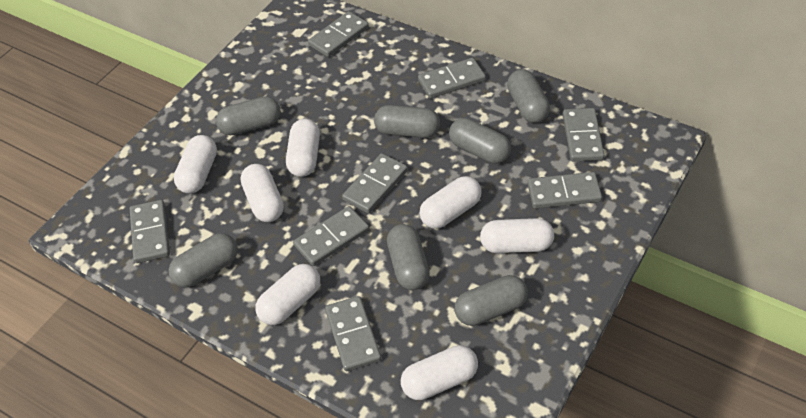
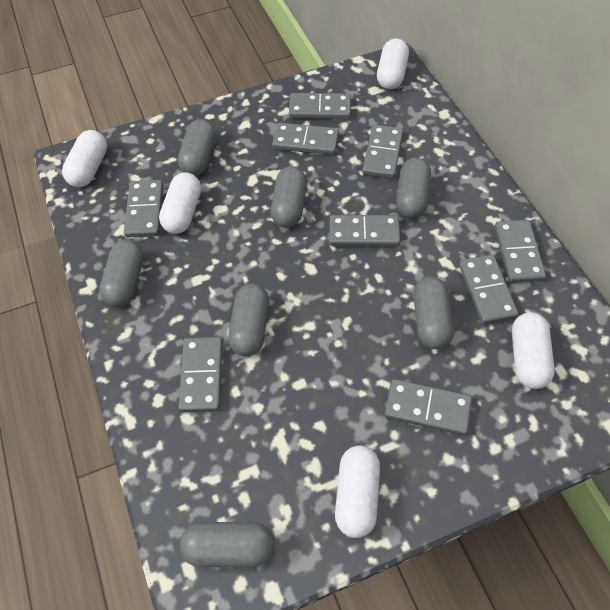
grey domino: [130,200,170,263] [293,206,369,266] [308,11,369,57] [325,296,381,371] [342,153,408,213] [418,58,486,98] [528,172,602,209] [563,108,604,162] = 8 -> [124,180,163,238] [178,337,223,412] [272,123,339,155] [289,93,351,119] [329,215,400,246] [362,125,403,179] [384,379,472,435] [459,255,519,324] [494,220,546,283] = 9
white capsule: [174,135,217,194] [240,164,284,222] [255,264,320,325] [286,119,320,177] [401,345,478,400] [419,176,482,229] [480,218,554,253] = 7 -> [62,130,107,187] [159,173,201,234] [335,446,380,538] [377,38,409,89] [512,312,555,389] = 5

